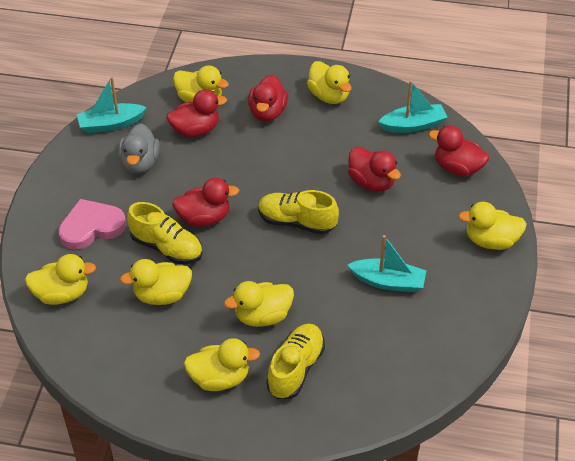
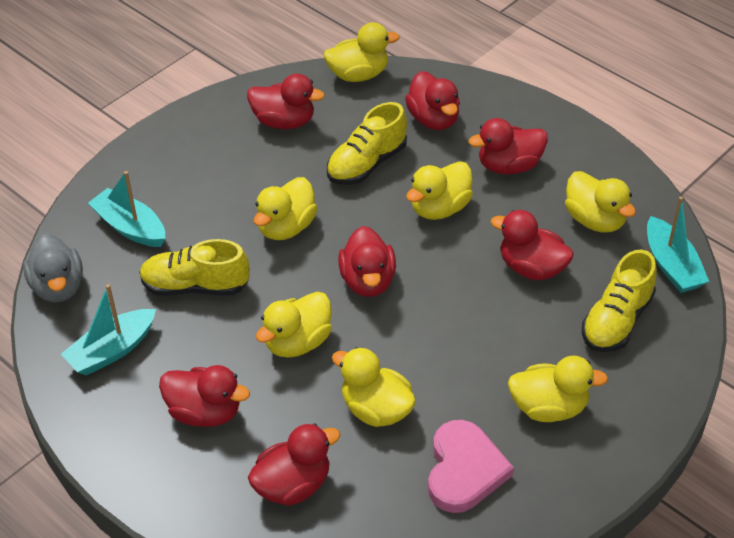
red duck: [167,89,227,137] [172,178,239,227] [248,75,288,122] [348,146,401,192] [429,125,489,176] = 5 -> [159,365,250,427] [247,74,325,129] [248,423,341,506] [338,226,396,297] [405,71,460,130] [468,118,548,174] [491,210,574,280] = 7

